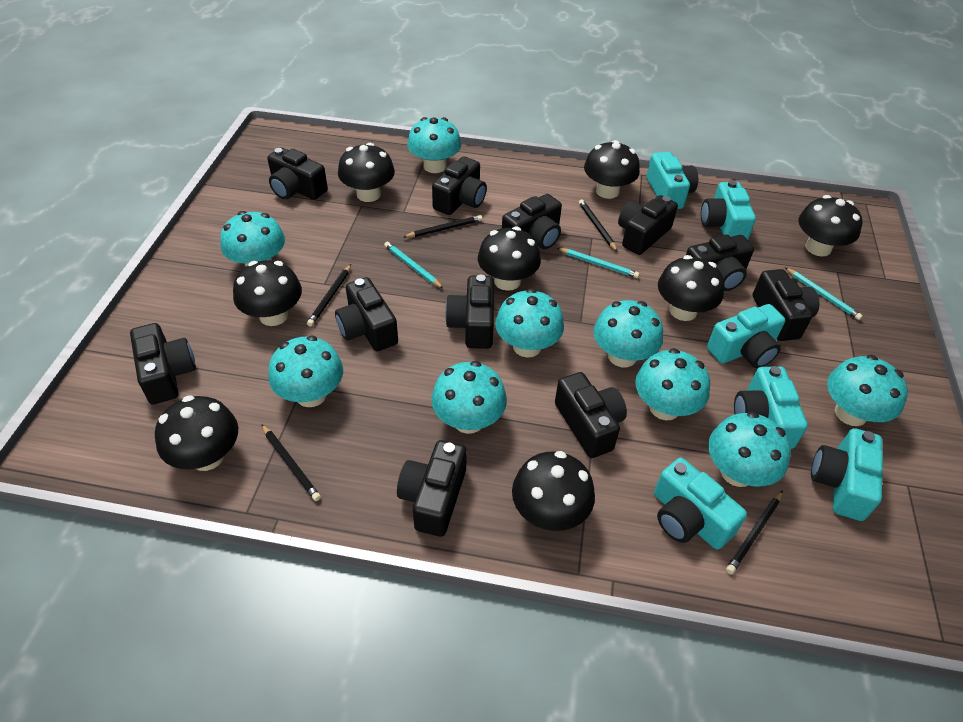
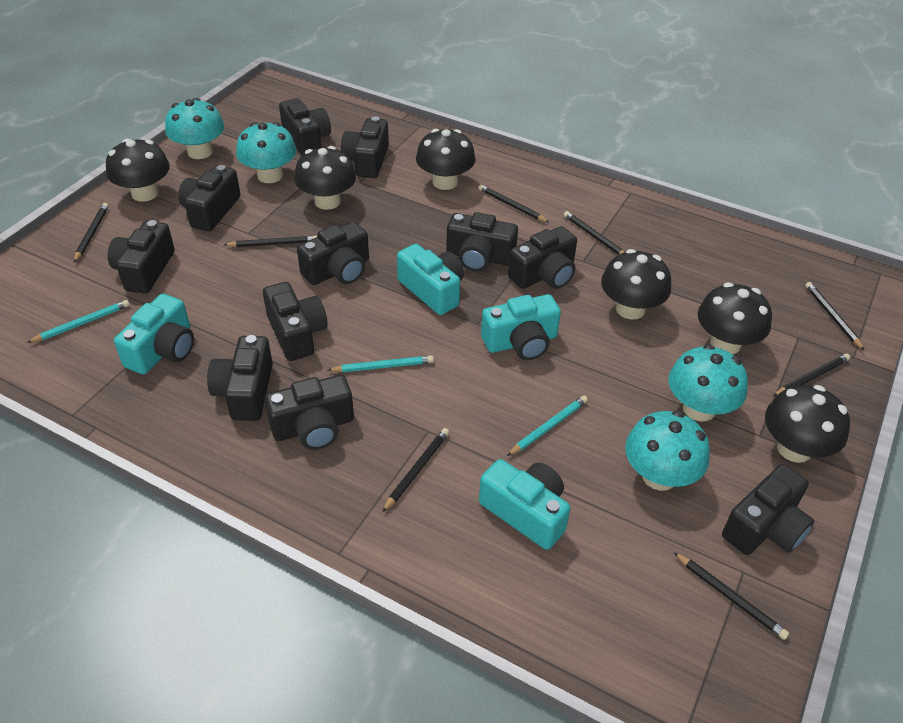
black mushroom: [155,395,238,471] [233,260,302,326] [338,143,395,202] [478,227,541,291] [512,451,595,531] [584,140,640,199] [658,255,725,321] [799,195,862,256] = 8 -> [106,138,170,202] [294,146,356,210] [416,129,476,190] [601,249,671,319] [698,283,772,354] [765,385,850,463] = 6
black pencil: [261,424,321,501] [307,264,351,326] [404,215,482,238] [579,199,618,252] [726,490,783,574] = 5 -> [74,203,109,263] [224,236,318,247] [382,428,449,512] [478,184,550,223] [564,211,624,255] [674,552,789,640] [773,354,850,396] [805,282,865,351] = 8
turquoise camera: [647,152,698,209] [654,458,747,550] [701,180,756,240] [707,304,785,368] [734,366,808,449] [811,428,883,521] = 6 -> [114,294,194,374] [397,244,464,315] [479,459,571,550] [481,294,561,360] = 4
turquoise mushroom: [220,211,285,267] [268,336,343,407] [407,117,461,173] [431,361,507,434] [495,289,564,358] [593,300,663,367] [635,348,710,420] [708,412,791,487] [827,355,908,426] = 9 -> [165,98,224,159] [236,122,297,183] [625,411,710,491] [669,344,748,421] = 4

